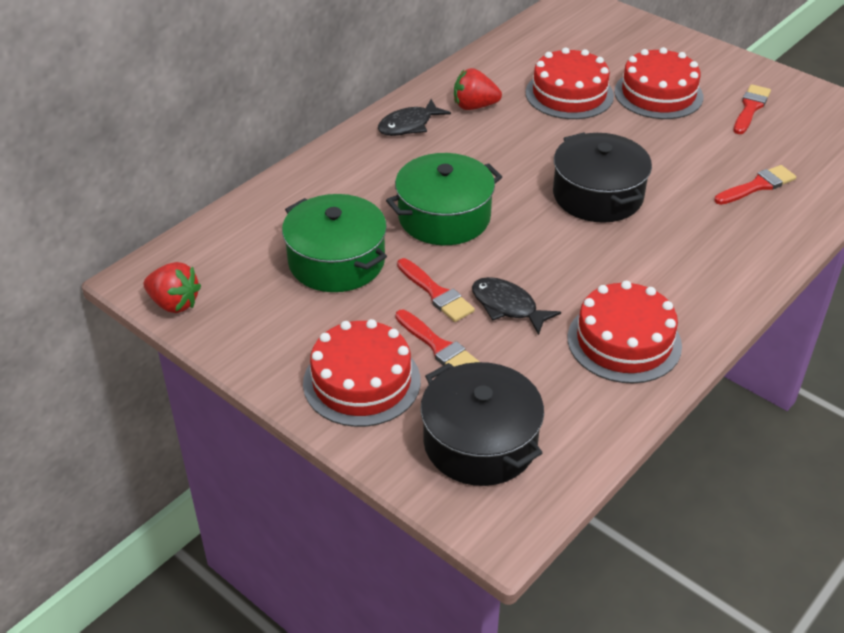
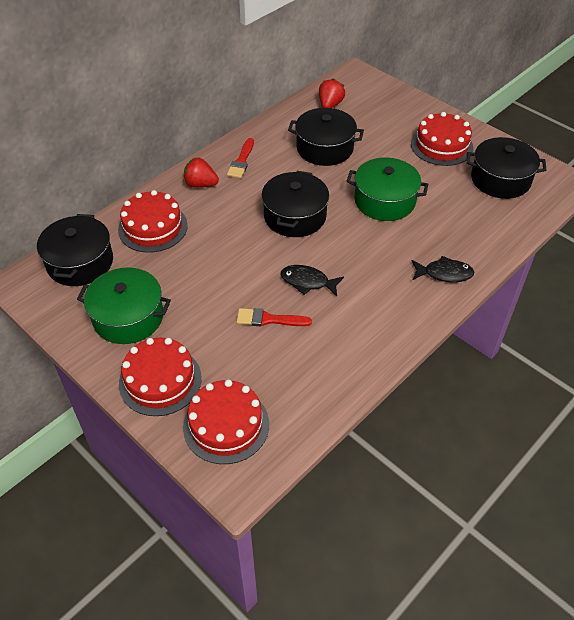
black pot: [420,362,544,486] [553,132,652,223] = 2 -> [37,214,113,286] [262,171,329,237] [288,108,364,166] [467,137,547,199] = 4
red brush: [396,310,480,366] [397,258,475,322] [714,165,796,205] [734,84,771,134] = 4 -> [227,138,254,178] [236,308,312,326] = 2

